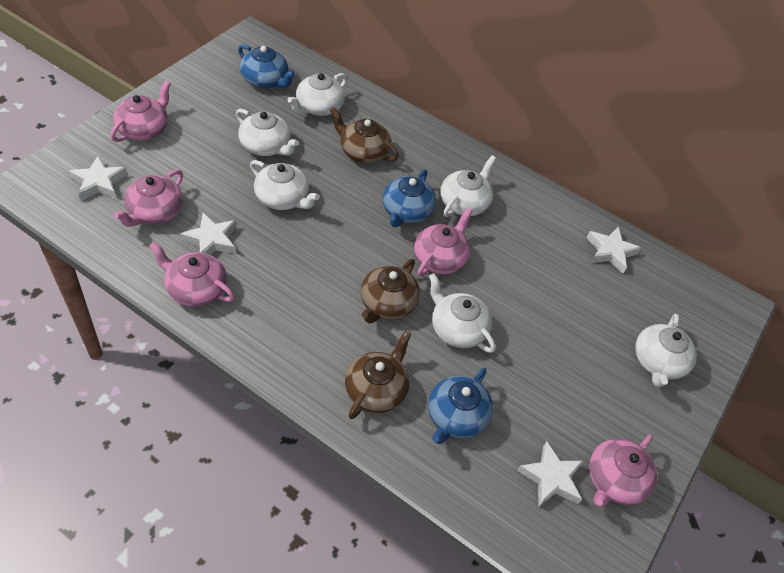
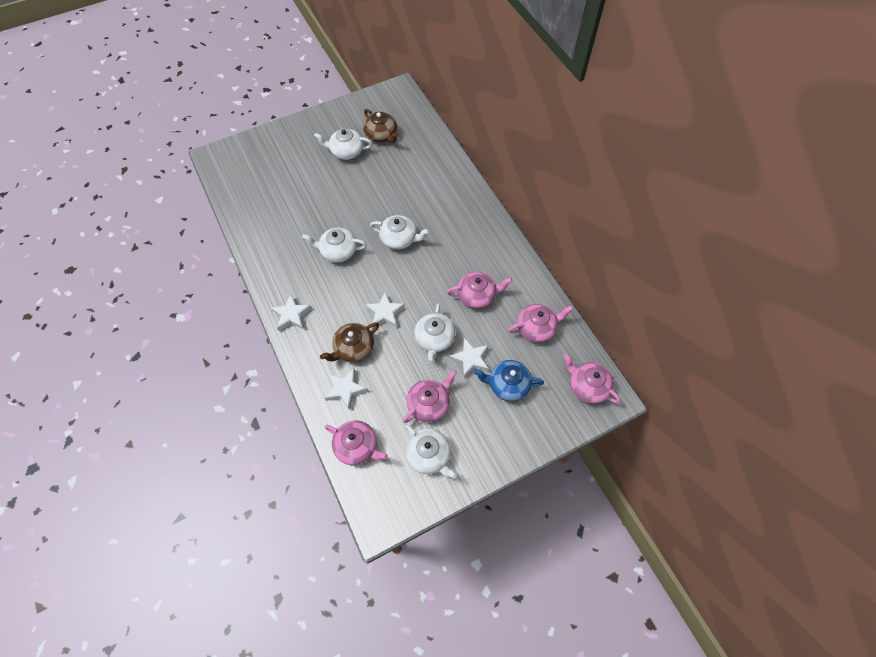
blue teapot: [238,44,295,88] [383,169,436,227] [428,368,493,444] = 3 -> [474,360,544,401] = 1
brown teapot: [330,107,399,163] [345,331,411,419] [361,259,420,323] = 3 -> [320,322,379,363] [363,109,399,143] = 2
white teapot: [236,109,299,156] [250,160,319,210] [288,73,347,116] [429,273,496,353] [440,155,496,217] [635,314,697,387] = 6 -> [302,228,366,262] [314,129,372,160] [370,215,430,250] [405,425,457,479] [414,303,455,361] = 5

